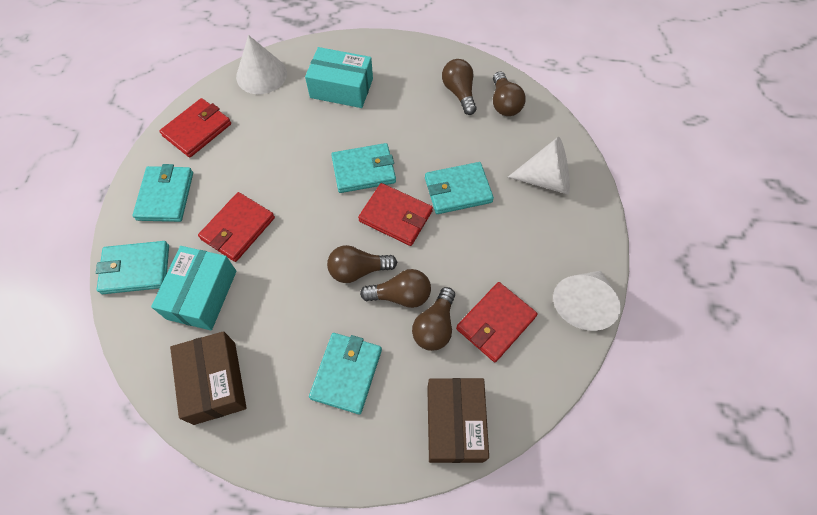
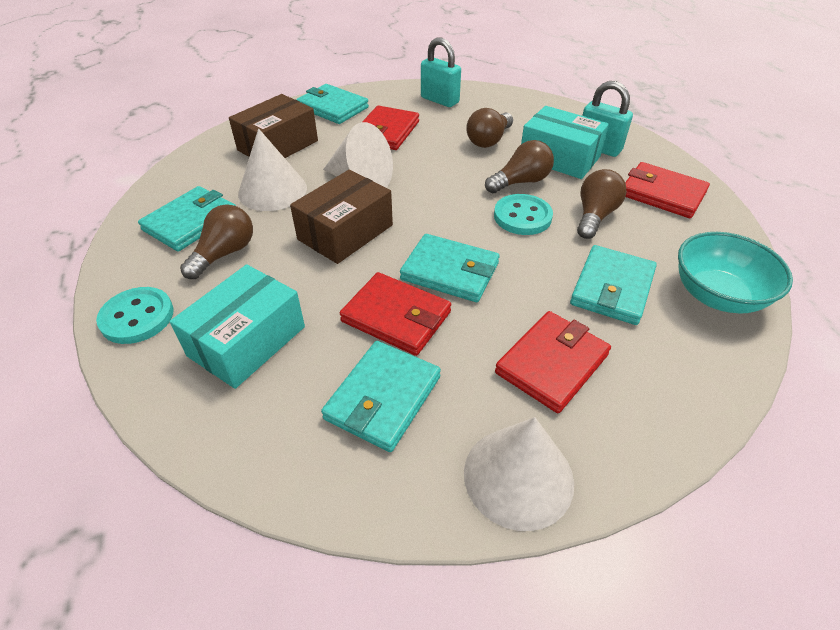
brown light bulb: [327,245,397,283] [360,269,431,308] [412,287,455,351] [442,59,476,115] [493,71,526,116] = 5 -> [180,204,253,279] [466,108,513,148] [485,140,554,193] [577,169,627,239] = 4
turquoise bowl: none = 0 -> [678,232,793,313] = 1
turquoise button: none = 0 -> [96,287,174,344] [494,194,553,235] = 2
turquoise padlock: none = 0 -> [421,37,461,107] [582,81,633,157] = 2

